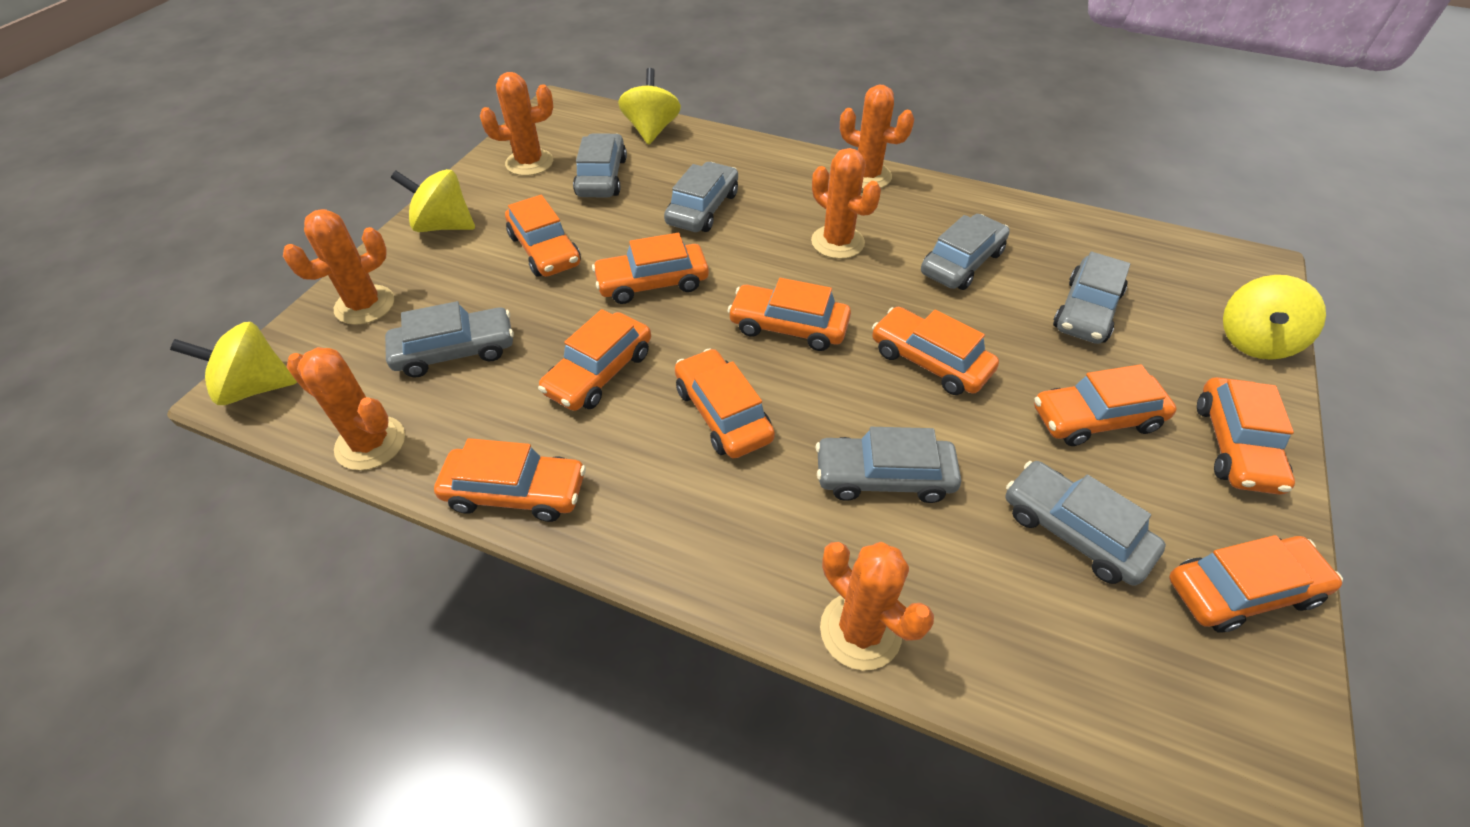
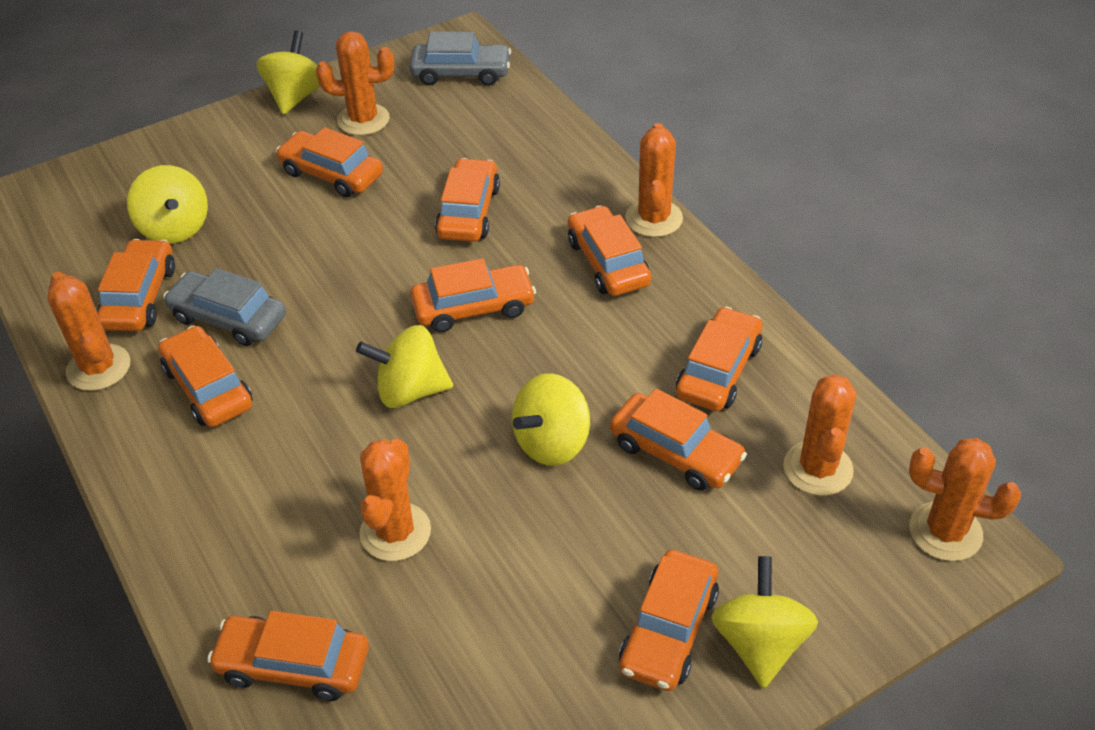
grey car: [385,301,514,378] [573,133,627,197] [664,162,738,232] [815,427,961,503] [921,214,1010,290] [1006,461,1166,586] [1053,252,1130,344] = 7 -> [163,268,286,346] [409,32,511,86] = 2
yellow spinning top: [170,322,297,405] [391,169,475,232] [618,68,681,145] [1223,275,1326,360] = 4 -> [127,165,208,243] [256,30,321,115] [356,325,453,408] [512,373,590,466] [711,556,818,688] = 5

